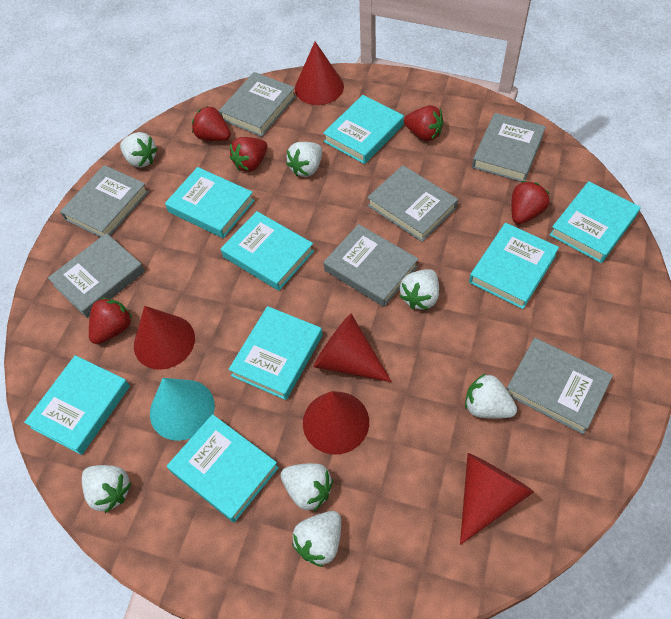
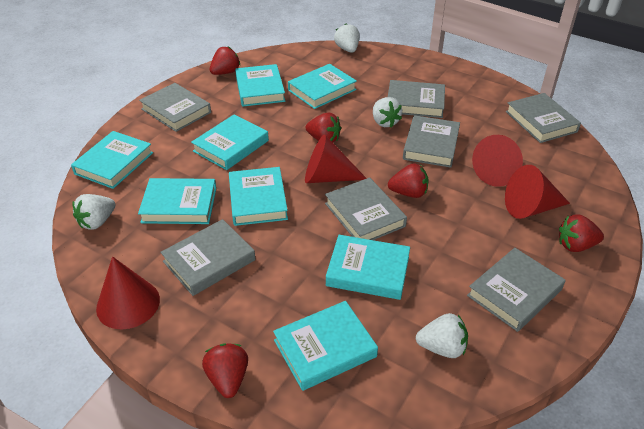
red cone: [134,306,195,370] [295,42,344,105] [303,391,369,454] [314,314,392,382] [460,453,534,545] = 5 -> [96,256,160,329] [305,135,367,183] [472,135,523,187] [505,165,570,219] = 4
turquoise cone: [150,378,215,441] = 1 -> none = 0
white strawberry: [82,465,131,513] [120,132,158,168] [281,463,333,511] [286,142,322,177] [292,511,341,567] [400,269,439,310] [465,373,517,419] = 7 -> [73,194,115,230] [334,23,359,53] [373,97,402,128] [416,313,468,358] = 4

